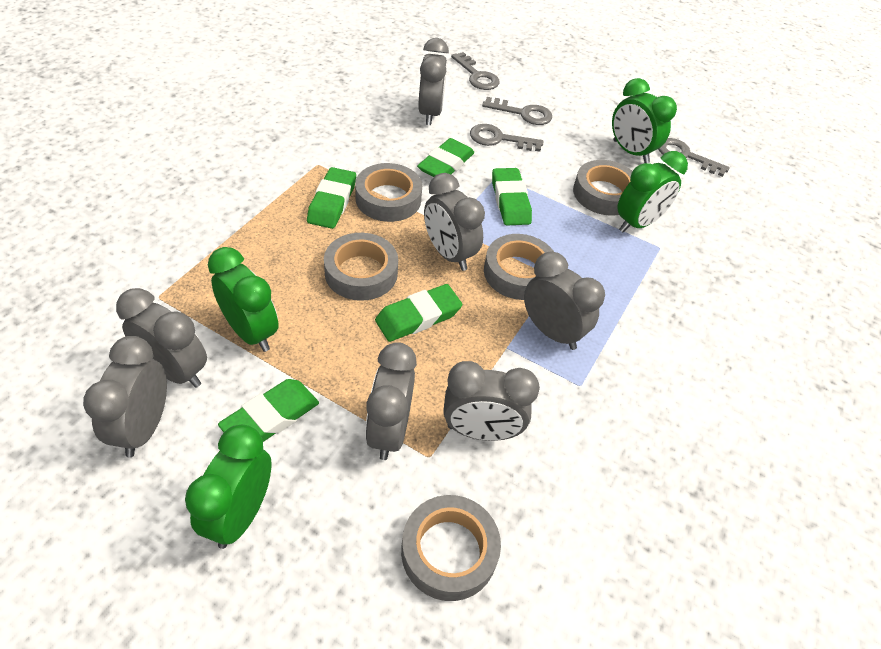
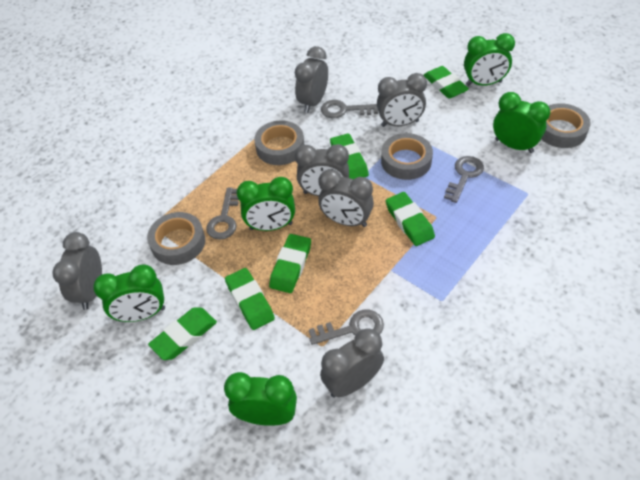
green clock: [185,425,272,549] [208,247,279,352] [612,78,677,163] [617,151,688,233] = 4 -> [93,264,165,322] [224,372,297,426] [237,177,295,231] [464,33,515,86] [493,92,550,153] = 5
green eraser: [218,379,319,442] [307,167,356,229] [375,284,462,342] [417,138,474,177] [492,168,532,225] = 5 -> [148,307,217,360] [225,268,275,330] [269,234,311,293] [330,133,369,179] [386,192,435,246] [424,66,469,99] = 6
grey clock: [83,336,167,457] [116,288,207,388] [365,342,417,460] [418,38,449,125] [424,173,485,271] [444,361,540,441] [524,252,605,350] = 7 -> [52,232,102,310] [295,46,328,113] [295,144,349,196] [318,169,374,227] [320,328,384,398] [377,73,427,127] = 6
grey tape: [324,233,398,301] [355,163,422,222] [401,495,501,601] [484,234,554,300] [573,160,632,216] = 5 -> [147,212,205,265] [254,121,304,165] [381,133,433,180] [541,103,591,148] = 4

